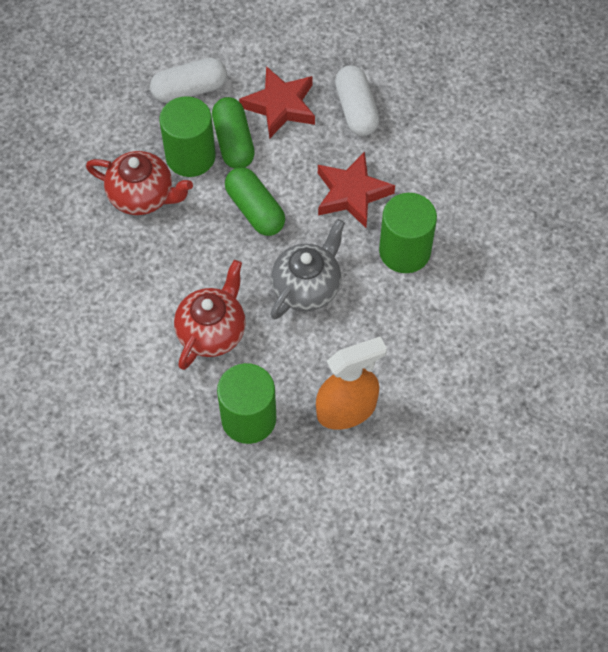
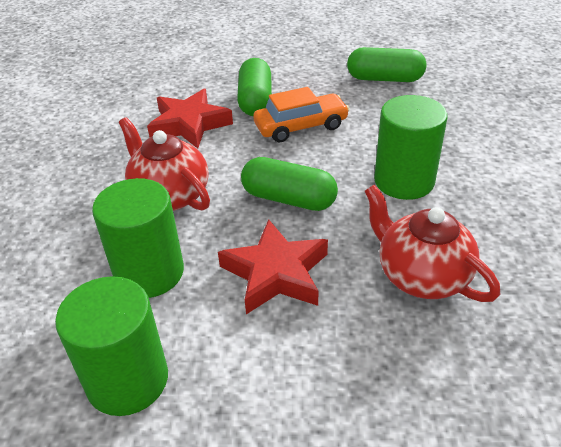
green capsule: [212,97,255,169] [225,167,285,236] = 2 -> [237,58,272,116] [241,157,338,211] [347,47,426,82] = 3
grey teapot: [270,219,345,319] = 1 -> none = 0
orange car: none = 0 -> [253,87,350,142] = 1
orange spray bottle: [316,336,387,430] = 1 -> none = 0
white capsule: [150,58,227,103] [335,65,379,136] = 2 -> none = 0

